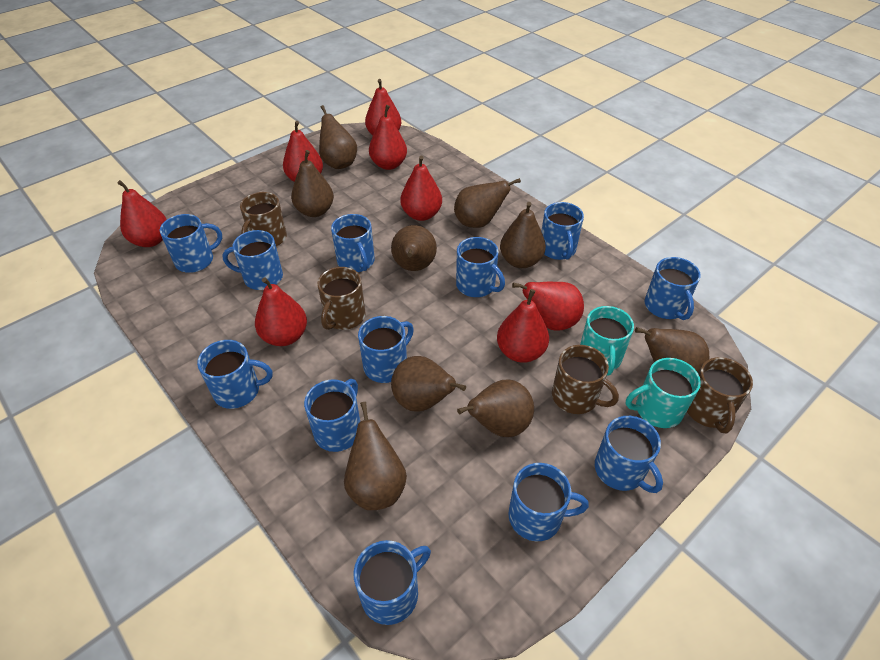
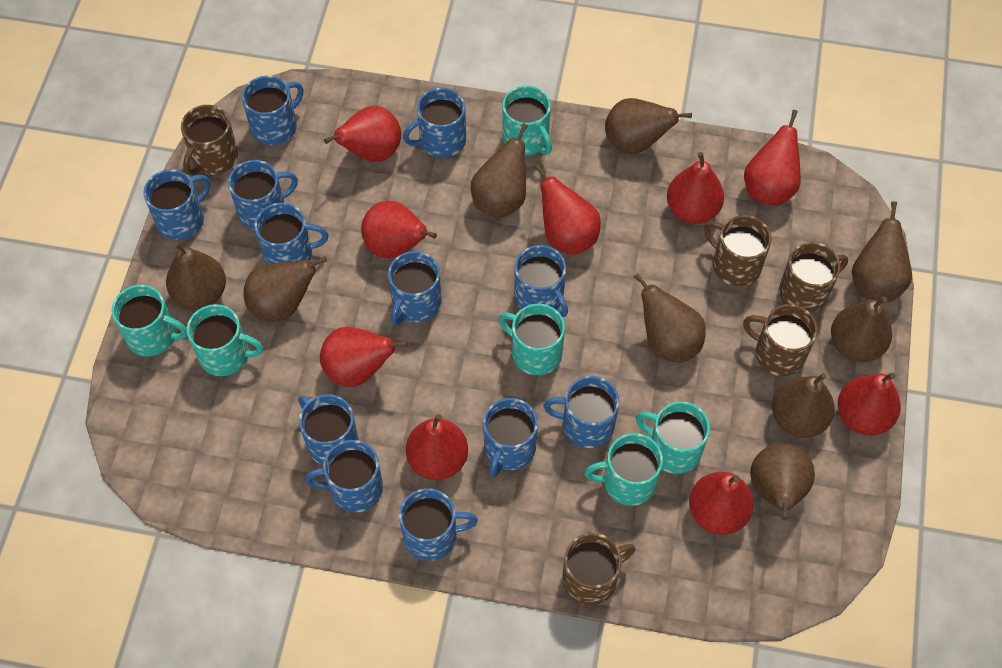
brown mug: [240,192,287,246] [317,267,366,330] [552,345,619,414] [687,357,753,433] = 4 -> [181,105,238,175] [562,533,635,606] [704,215,771,286] [743,304,818,376] [779,242,848,313] = 5
red pear: [117,180,167,247] [255,277,307,346] [283,121,323,182] [365,79,401,135] [369,105,407,170] [400,156,442,221] [497,289,549,363] [512,282,584,331] = 8 -> [320,327,408,387] [324,106,401,162] [361,201,437,258] [406,414,468,480] [534,164,601,254] [667,152,724,224] [689,472,754,535] [744,110,801,206] [838,373,901,435] = 9
turquoise mug: [580,306,634,376] [626,358,701,428] = 2 -> [112,285,187,356] [187,304,264,376] [498,304,565,375] [502,86,552,155] [584,433,663,506] [636,402,710,474] = 6

